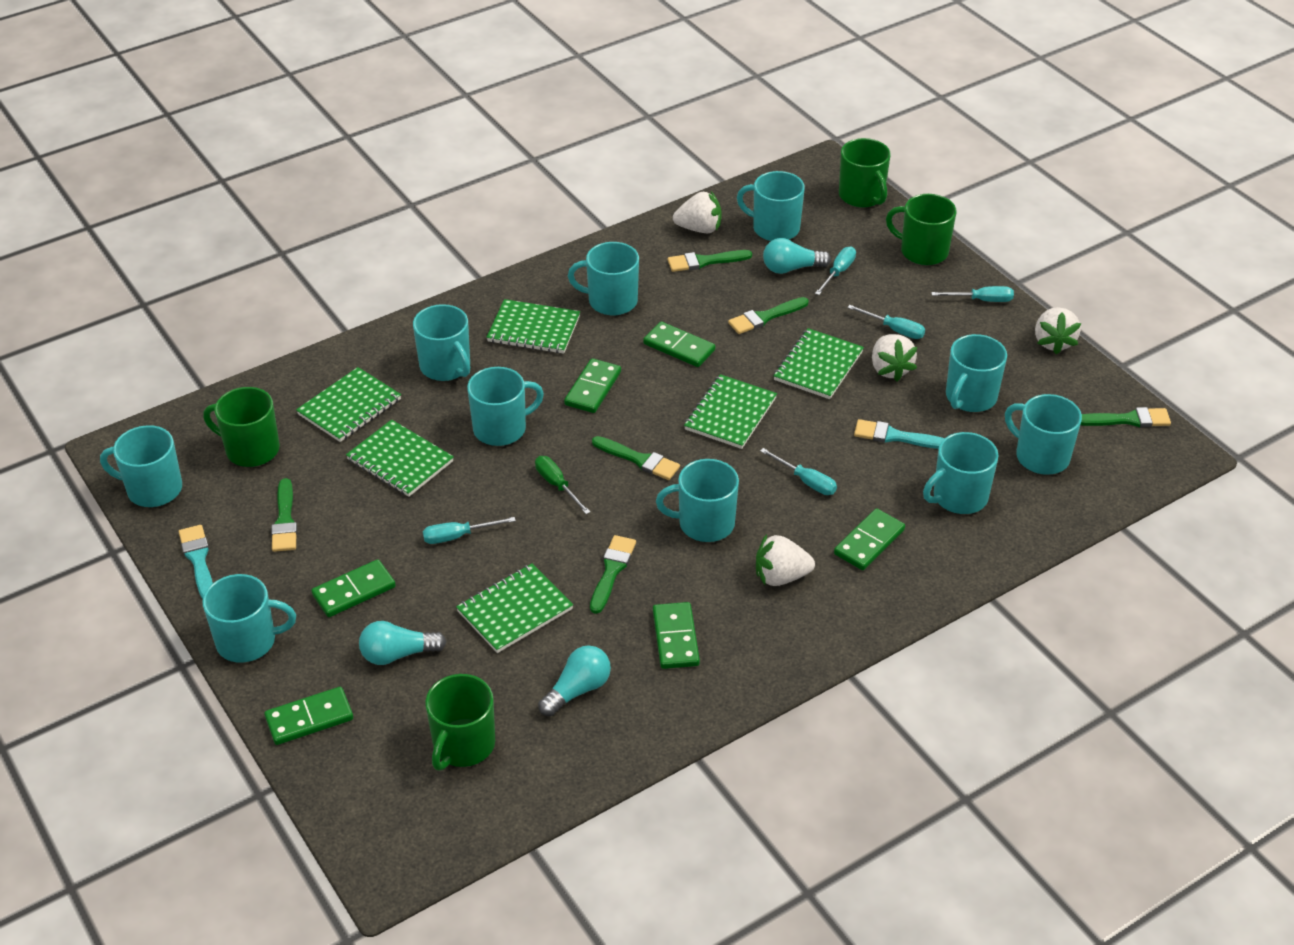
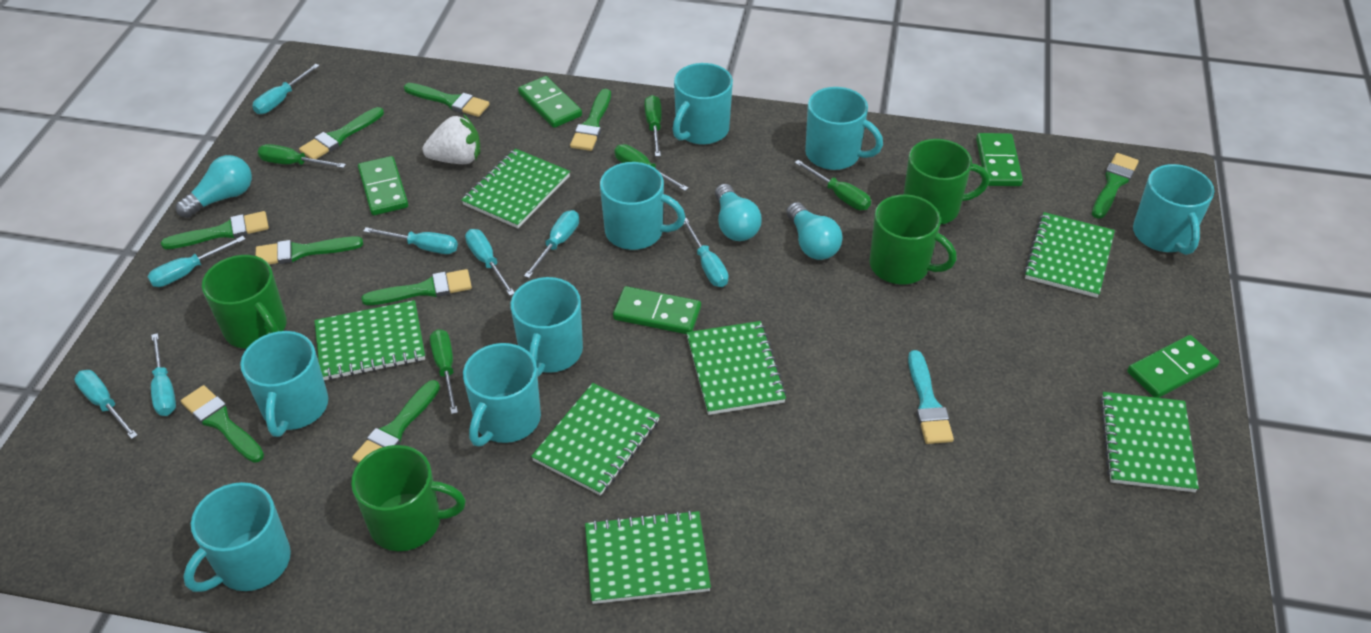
green brush: [271,478,297,552] [590,535,636,614] [592,436,680,480] [667,250,752,272] [728,297,809,334] [1080,407,1171,427] = 6 -> [161,211,269,249] [181,385,264,463] [256,236,363,264] [299,107,384,159] [352,380,440,463] [361,269,472,305] [404,83,490,117] [570,89,611,151] [1092,153,1139,219] = 9
green domino: [264,687,353,745] [311,559,396,617] [564,358,621,413] [643,321,715,367] [653,602,700,669] [834,508,905,570] = 6 -> [358,156,408,215] [518,76,582,128] [613,286,701,334] [976,133,1023,186] [1127,335,1219,398] = 5
green notebook: [296,367,401,442] [346,420,454,497] [456,563,573,653] [486,299,580,354] [684,374,777,449] [774,328,864,399] = 6 -> [314,300,425,380] [461,149,570,228] [531,383,660,496] [585,510,711,604] [686,321,787,415] [1024,212,1115,298] [1100,392,1199,492] = 7
green screwdriver: [535,456,590,514] = 1 -> [258,144,346,168] [430,329,458,414] [614,144,688,191] [644,95,662,157] [795,160,871,210] = 5
turquoise brush: [179,525,213,599] [854,419,945,449] = 2 -> [908,350,954,444] = 1
turquoise mug: [100,425,182,507] [203,574,296,663] [413,304,470,381] [467,367,544,446] [568,242,639,315] [656,459,739,542] [737,171,805,241] [923,432,998,514] [946,334,1007,412] [1005,394,1082,475] = 10 -> [184,482,291,592] [240,331,328,437] [463,343,541,446] [510,277,583,377] [600,162,685,250] [673,63,733,145] [805,87,883,170] [1133,164,1214,255] = 8
turquoise screwdriver: [423,517,516,544] [760,448,837,495] [815,247,856,295] [847,305,925,339] [931,286,1014,302] = 5 -> [74,370,138,439] [147,236,245,287] [151,333,176,416] [252,64,320,114] [363,227,458,254] [465,229,515,296] [524,210,579,278] [684,218,728,287] = 8
white strawberry: [673,192,722,233] [756,534,815,586] [872,334,917,382] [1035,307,1081,354] = 4 -> [422,114,480,164] = 1

